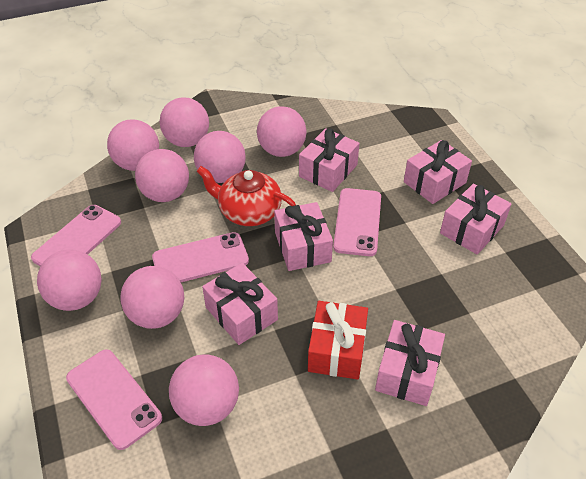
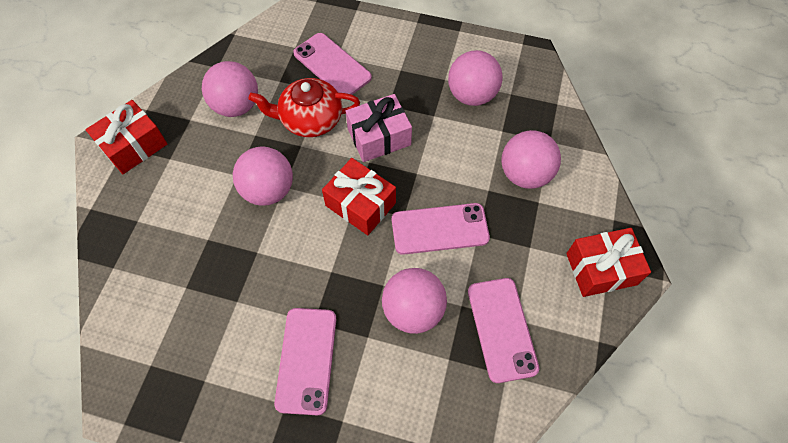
pink ball: [37,250,102,311] [107,120,159,171] [120,266,184,329] [135,149,189,202] [159,97,209,147] [169,354,239,426] [194,131,246,183] [257,106,307,157] = 8 -> [202,61,258,117] [233,147,293,206] [382,268,447,334] [448,50,503,106] [501,130,561,189] = 5
pink gift: [202,263,278,345] [274,202,333,271] [299,128,360,192] [375,320,445,406] [404,140,472,204] [440,184,511,255] = 6 -> [346,94,412,162] = 1
red gift: [308,301,368,379] = 1 -> [86,100,167,174] [322,158,396,235] [566,228,651,297] = 3

